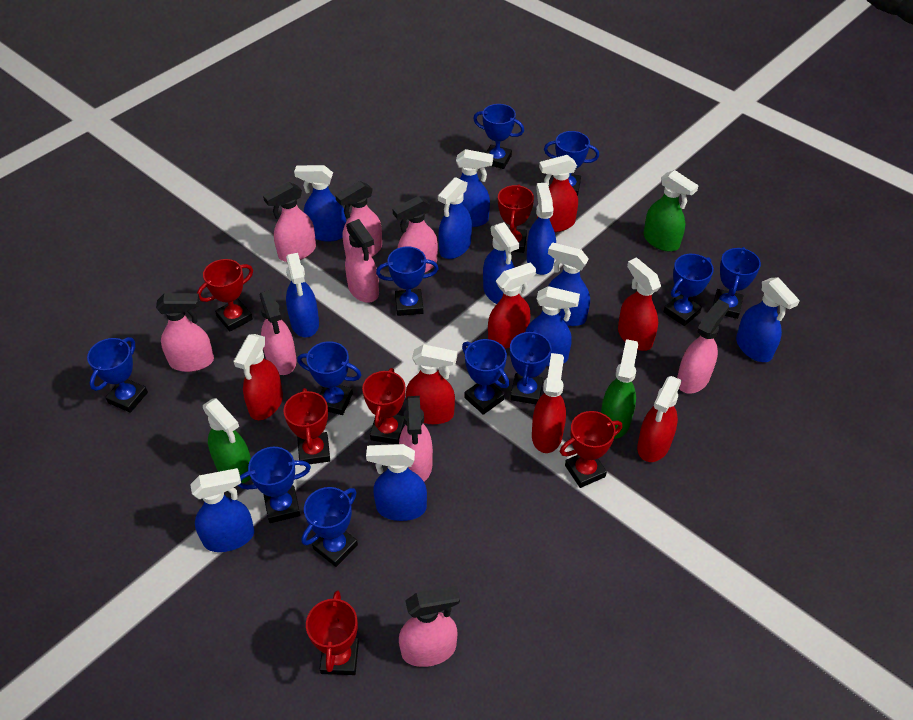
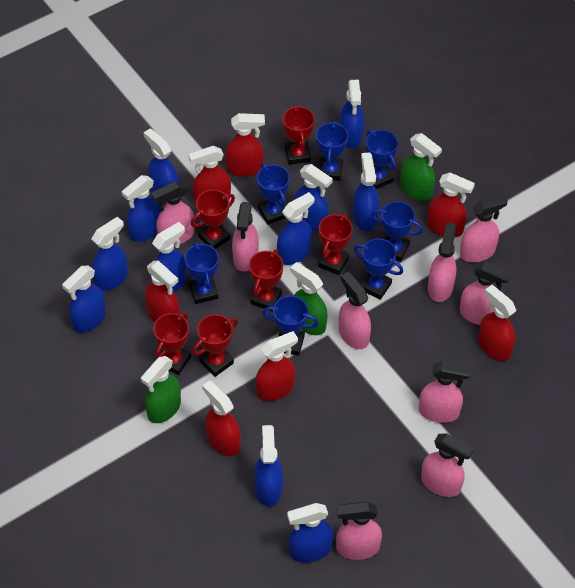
blue trophy: [87,337,148,413] [238,447,311,523] [297,341,361,415] [301,487,358,567] [376,247,438,316] [462,339,509,415] [473,104,524,169] [510,330,552,404] [544,131,599,196] [663,254,714,326] [713,247,761,319] = 11 -> [184,242,219,304] [257,164,290,225] [262,296,319,356] [316,121,348,181] [354,239,403,300] [366,130,398,189] [371,201,423,262] = 7

